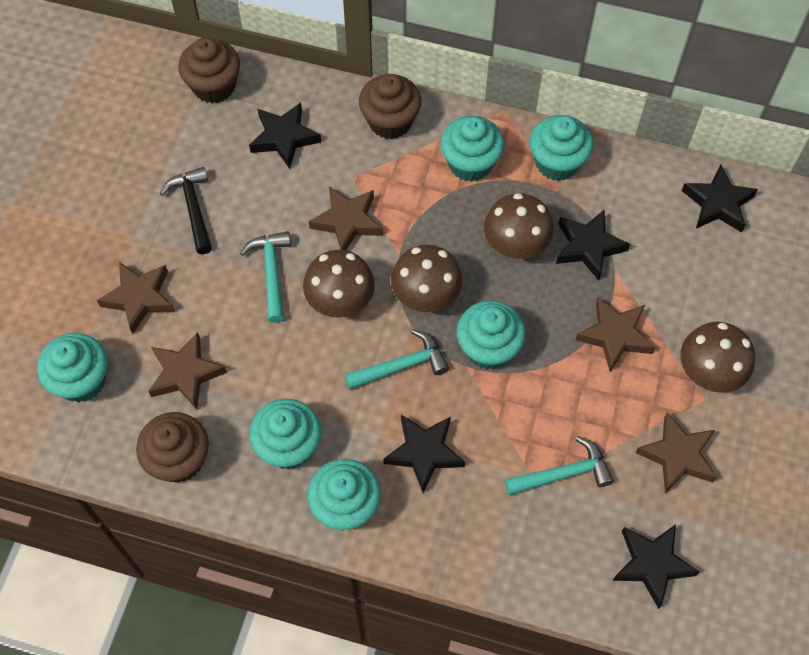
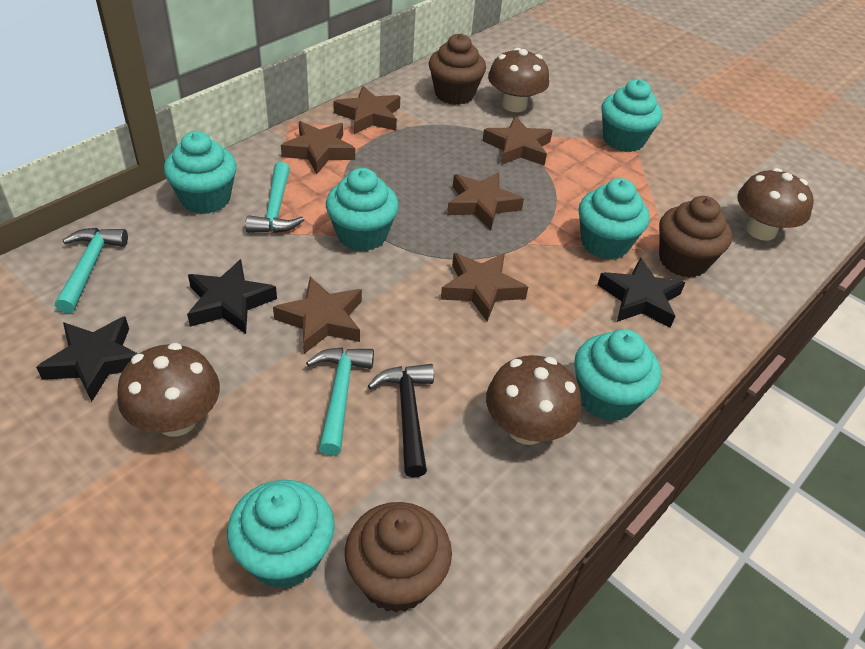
black star: [249,103,321,169] [383,415,465,493] [556,209,630,280] [612,524,699,609] [682,165,758,232] = 5 -> [36,316,138,402] [187,259,277,334] [597,257,686,328] = 3
brown star: [97,262,175,334] [148,332,227,410] [309,186,383,250] [575,297,655,372] [636,412,717,493] = 5 -> [273,277,362,354] [281,121,355,174] [333,86,400,134] [441,253,528,321] [447,172,524,230] [482,116,553,166] = 6

